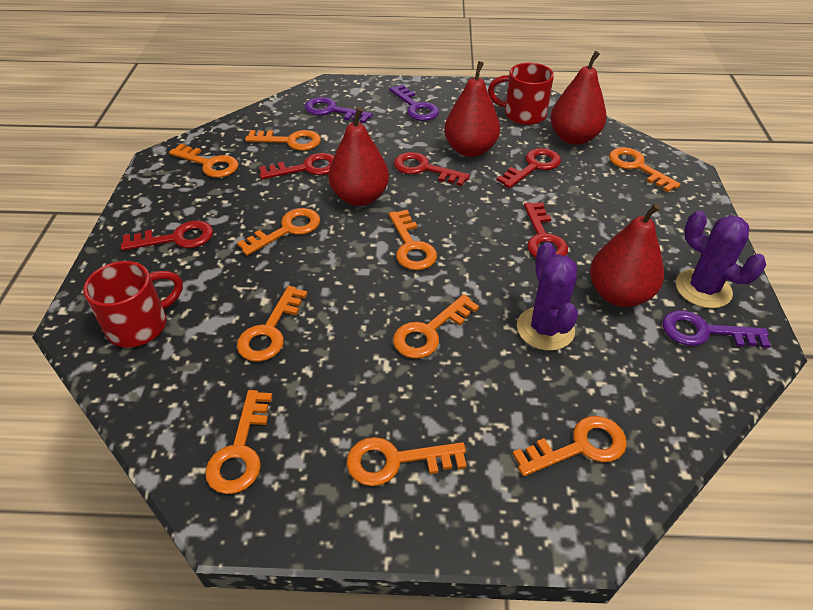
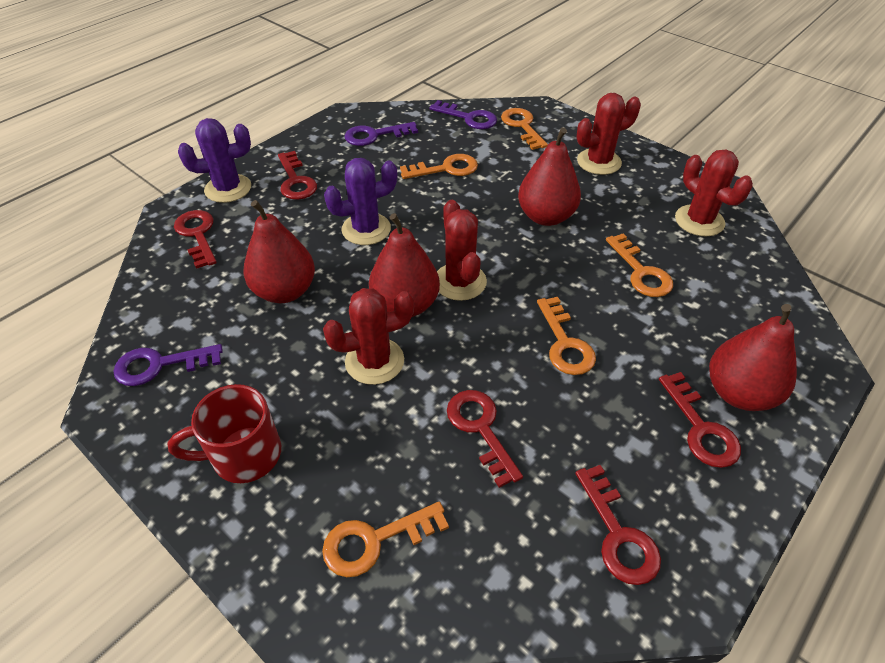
orange key: [169,144,238,178] [205,390,272,494] [237,208,320,256] [237,286,307,362] [245,130,321,151] [346,437,467,486] [389,210,437,270] [393,294,479,359] [512,416,627,476] [609,147,681,192] = 10 -> [322,502,449,577] [400,154,478,179] [501,108,548,150] [537,297,596,375] [606,233,673,297] = 5
red cactus: none = 0 -> [323,288,414,385] [437,200,487,301] [576,93,641,175] [675,150,753,237] = 4
red mug: [83,261,183,348] [488,63,554,125] = 2 -> [168,384,281,483] = 1

